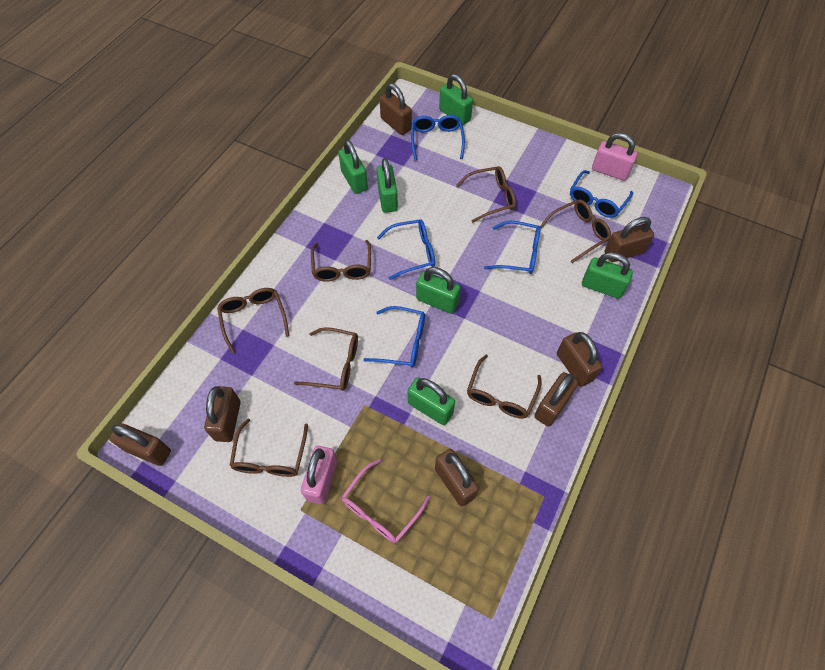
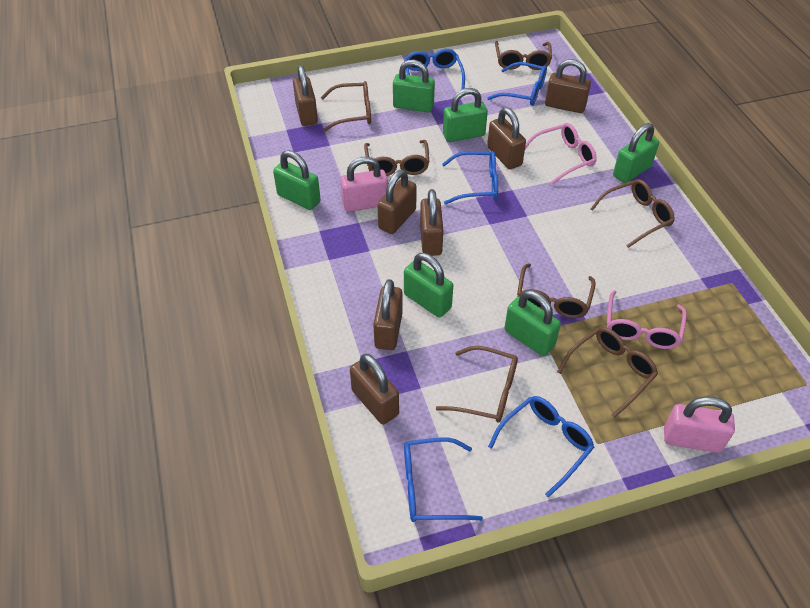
pink glasses: [341,459,430,543] = 1 -> [525,123,597,184] [607,290,687,349] = 2

